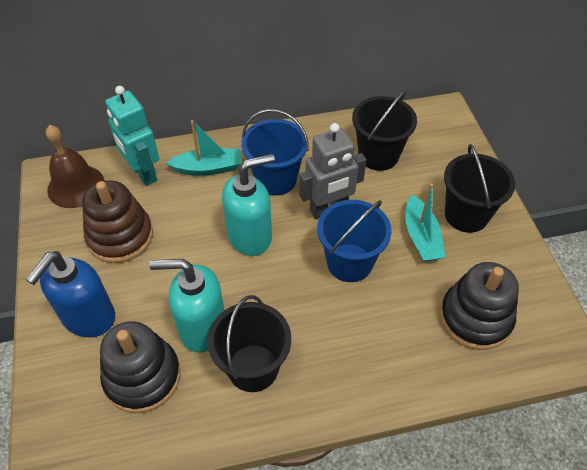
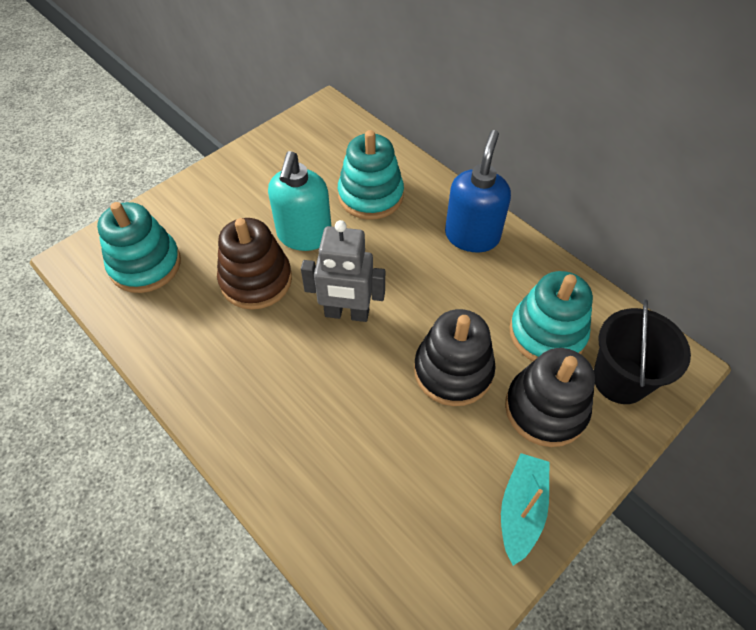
black bucket: [207,295,291,392] [352,90,417,171] [444,144,515,233] = 3 -> [594,299,691,404] = 1
blue bucket: [241,109,309,195] [317,200,392,282] = 2 -> none = 0
brown bell: [46,125,104,208] = 1 -> none = 0
turquoise boat: [166,120,242,176] [405,183,446,262] = 2 -> [501,453,549,566] = 1
turquoise robot: [105,86,159,186] = 1 -> none = 0
turquoise soap dispenser: [149,259,224,353] [222,154,275,256] = 2 -> [268,151,331,251] = 1
turquoise stacking toy: none = 0 -> [97,202,181,293] [338,130,404,220] [509,271,593,361] = 3

